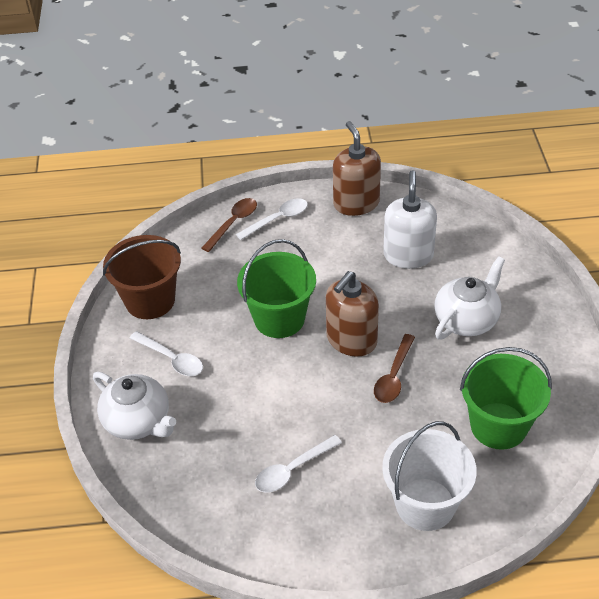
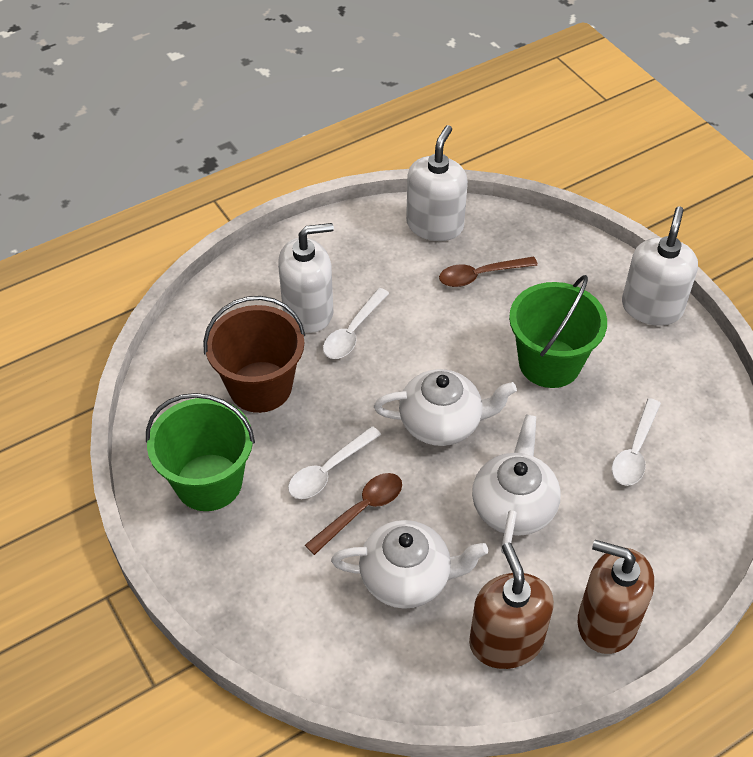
white bucket: [382,421,477,531] = 1 -> none = 0
white soap dispenser: [383,170,437,269] = 1 -> [278,223,334,333] [406,125,468,241] [622,207,698,326] = 3
white teapot: [93,372,176,440] [434,256,505,339] = 2 -> [331,520,488,609] [374,369,517,446] [472,414,561,554] = 3

